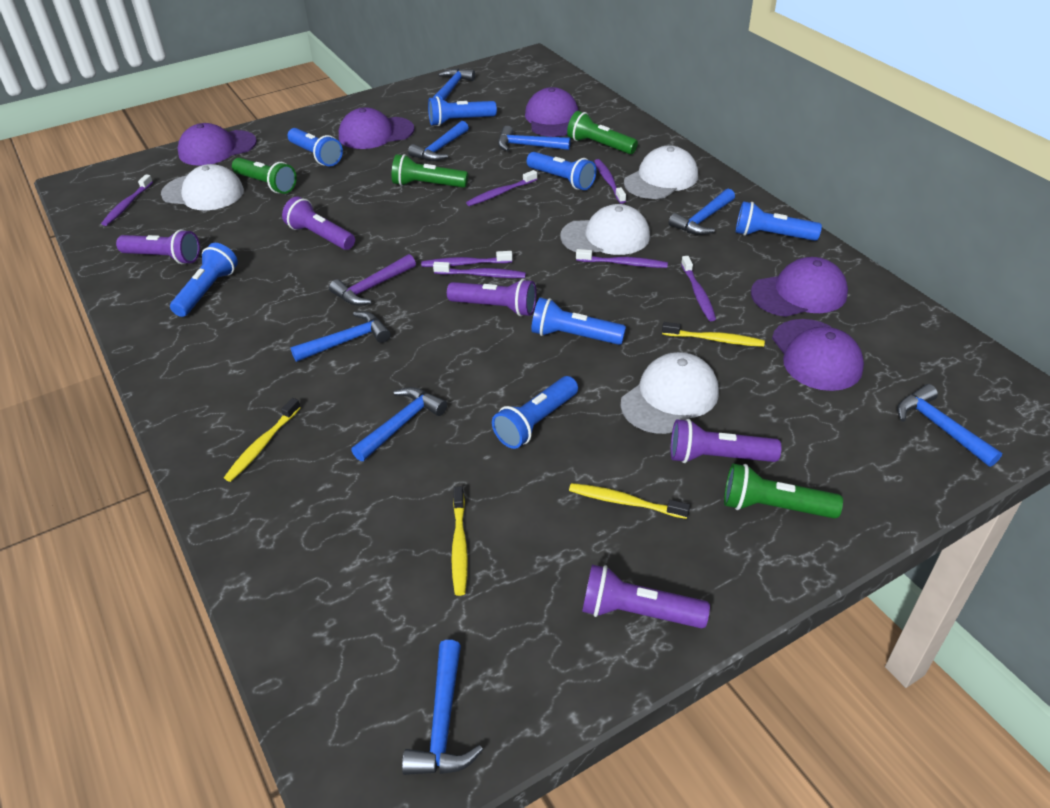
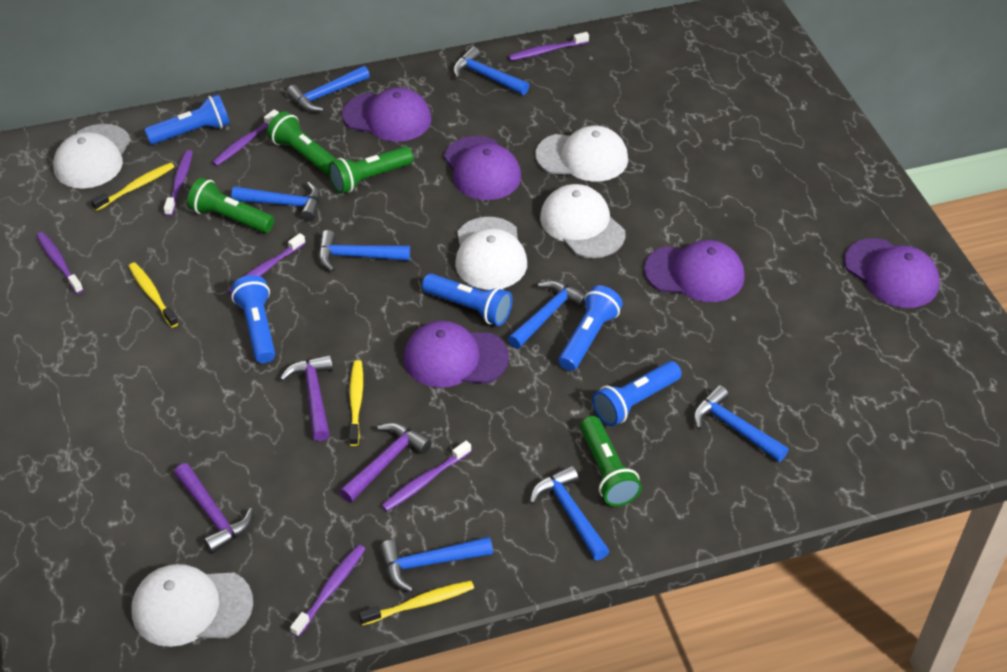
blue flashlight: [170,243,238,317] [288,128,343,166] [428,96,497,126] [492,376,578,449] [527,152,596,190] [531,298,626,345] [736,201,822,241] = 7 -> [144,94,230,145] [231,275,275,363] [422,274,513,326] [558,285,623,371] [592,361,682,426] = 5
purple flashlight: [116,229,200,264] [282,197,355,250] [447,279,537,316] [582,565,710,628] [671,419,781,463] = 5 -> none = 0
purple hammer: [329,254,416,306] = 1 -> [174,463,253,554] [280,354,333,441] [339,423,432,503] = 3
white cap: [161,164,244,210] [561,204,650,255] [620,352,719,434] [624,146,698,199] = 4 -> [53,124,131,189] [132,564,253,647] [455,217,527,290] [535,126,628,182] [540,184,625,258] = 5

